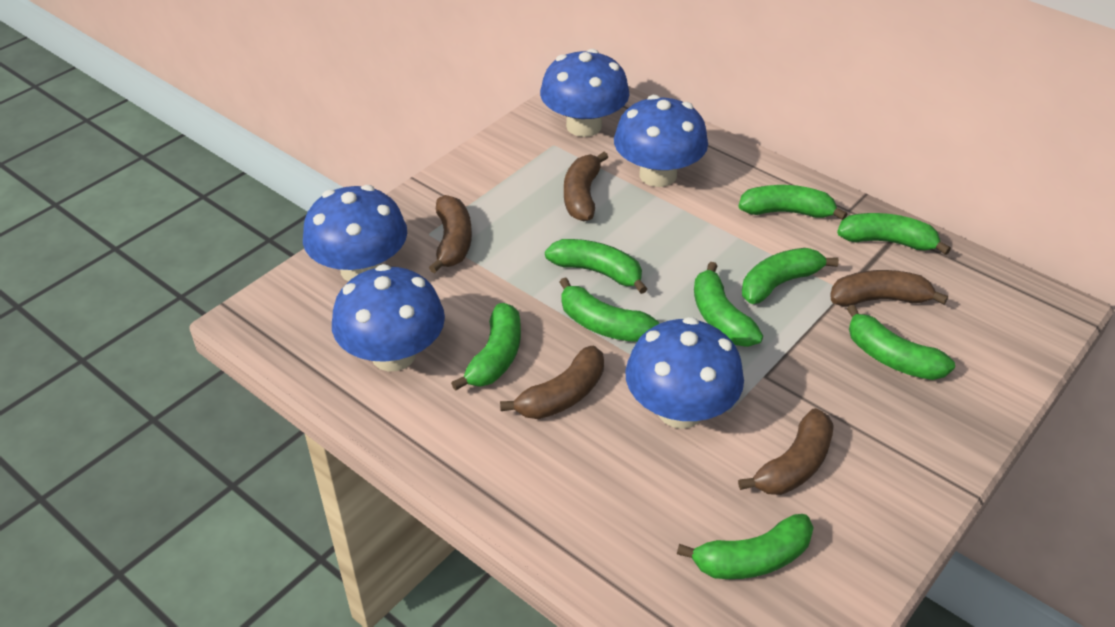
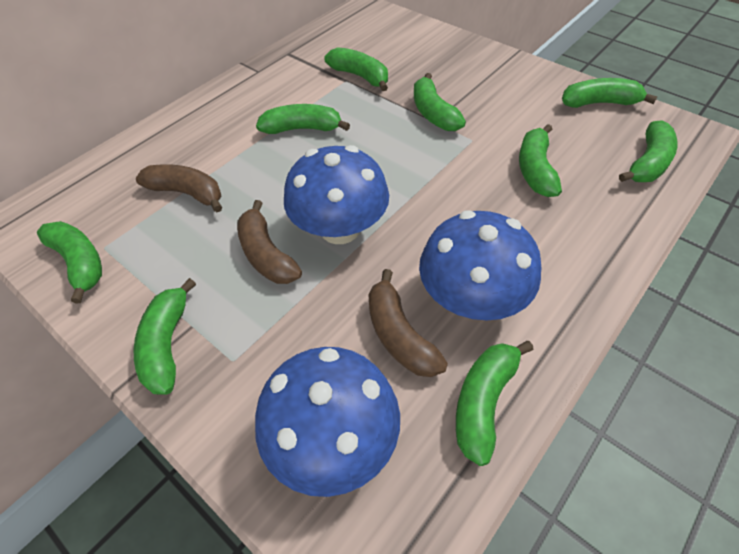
blue mushroom: [303,185,407,282] [332,264,445,371] [540,49,629,137] [614,95,708,187] [625,317,744,429] = 5 -> [255,347,400,497] [284,145,389,244] [419,210,542,320] = 3
brown banana: [429,195,472,273] [500,346,604,419] [564,152,608,221] [738,408,834,495] [830,270,948,307] = 5 -> [136,164,222,212] [237,200,302,284] [368,269,448,377] = 3

